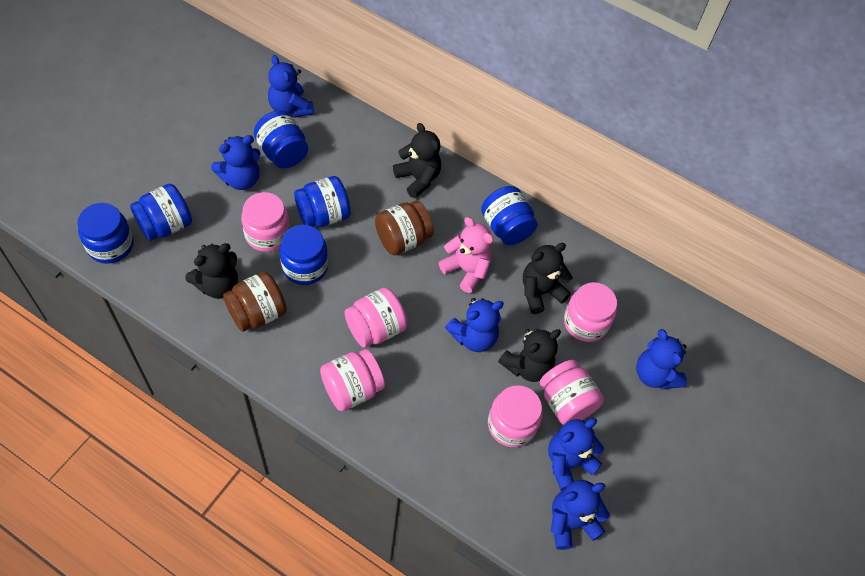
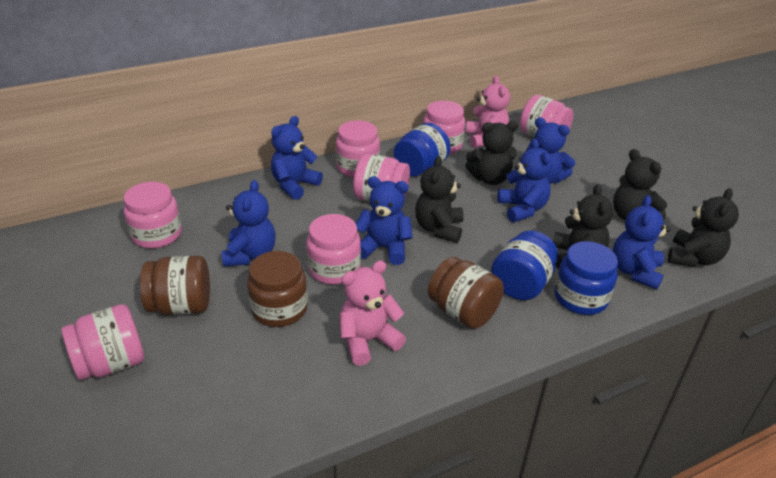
black teddy bear: [185,243,238,299] [393,123,441,198] [498,328,561,382] [523,243,572,314] = 4 -> [415,156,464,243] [465,121,518,185] [553,184,614,270] [613,149,667,220] [668,188,739,267] = 5
blue jar: [77,203,133,264] [130,184,192,241] [254,111,308,168] [280,225,328,285] [294,176,351,227] [481,186,538,245] = 6 -> [394,123,451,176] [491,230,558,300] [554,241,618,315] = 3
brown jar: [223,272,287,332] [375,200,434,255] = 2 -> [140,256,210,315] [247,251,308,327] [428,257,504,329] = 3
pink jar: [241,192,290,252] [320,349,385,411] [345,288,408,348] [488,385,543,447] [540,360,604,425] [564,282,617,342] = 6 -> [61,304,144,380] [123,182,182,249] [306,214,361,285] [336,120,380,178] [353,153,410,201] [423,101,465,154] [520,95,573,137] = 7
pink teddy bear: [439,217,494,293] = 1 -> [339,260,406,366] [466,76,510,148] = 2

